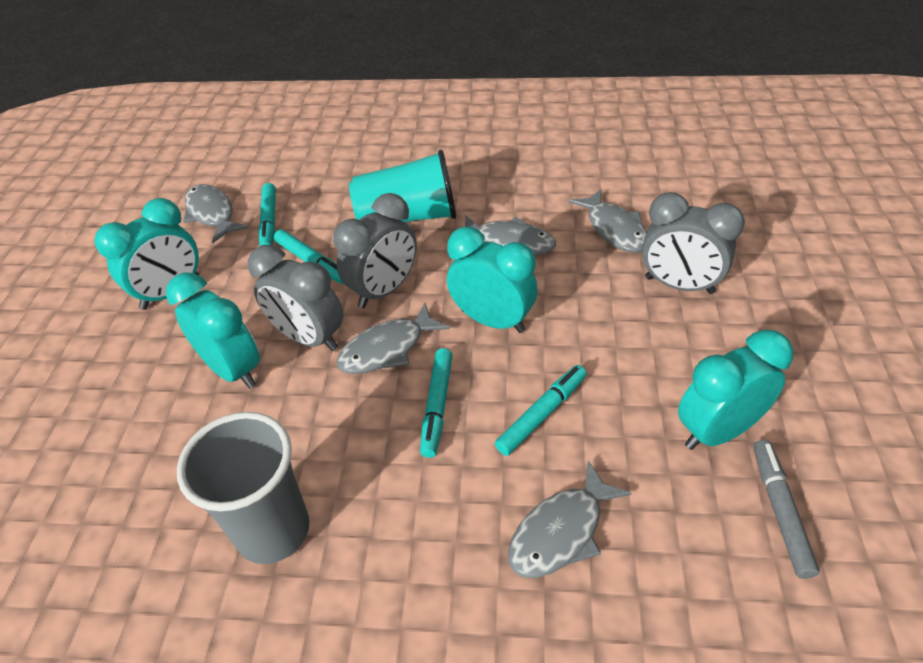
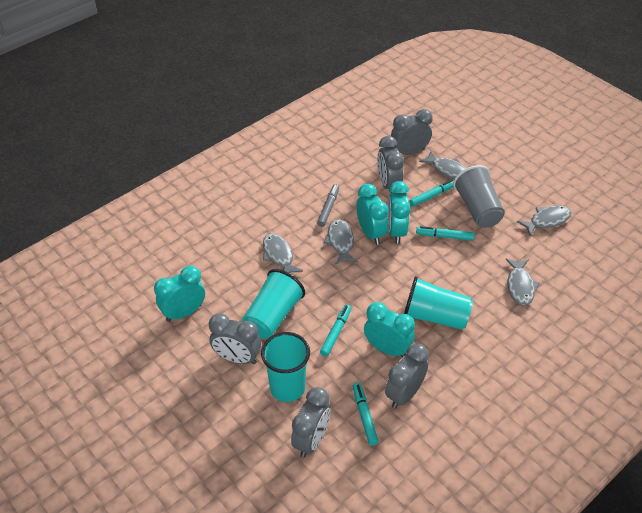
grey clock: [248,245,343,351] [333,193,417,308] [642,192,745,294] = 3 -> [209,313,261,364] [291,387,331,458] [377,136,404,193] [385,344,429,409] [391,109,433,155] = 5
turquoise cup: [349,150,456,222] = 1 -> [242,269,305,339] [261,332,310,402] [404,276,473,330] = 3

